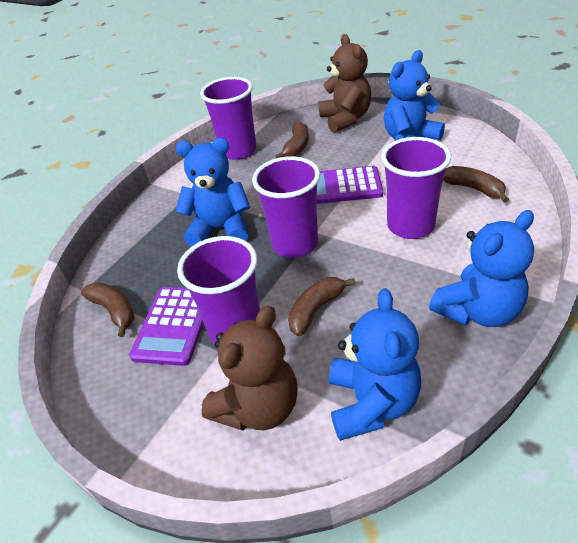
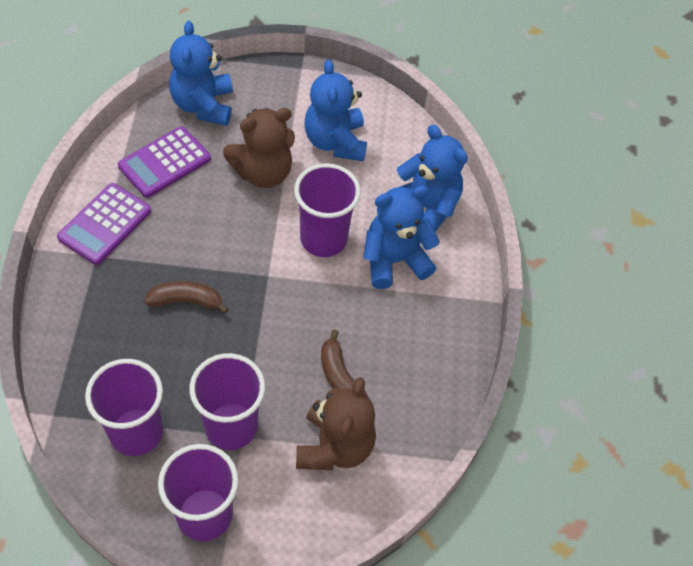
brown banana: [81,282,135,337] [275,121,309,158] [288,277,356,336] [443,166,509,203] = 4 -> [145,281,229,314] [321,330,368,397] = 2

